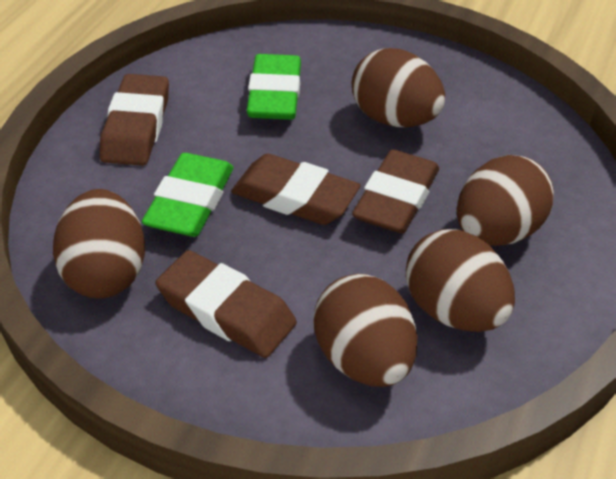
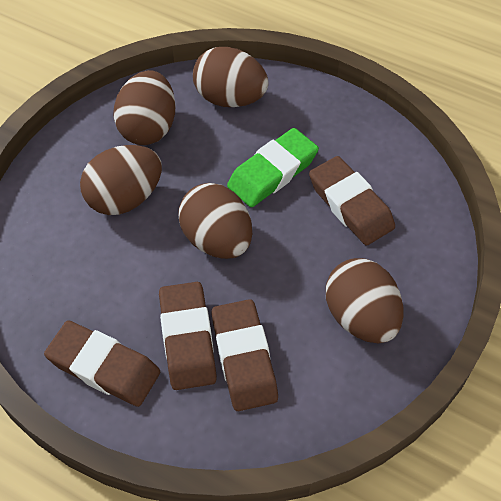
green eraser: [142,153,233,237] [247,54,301,120] = 2 -> [227,128,319,207] = 1

